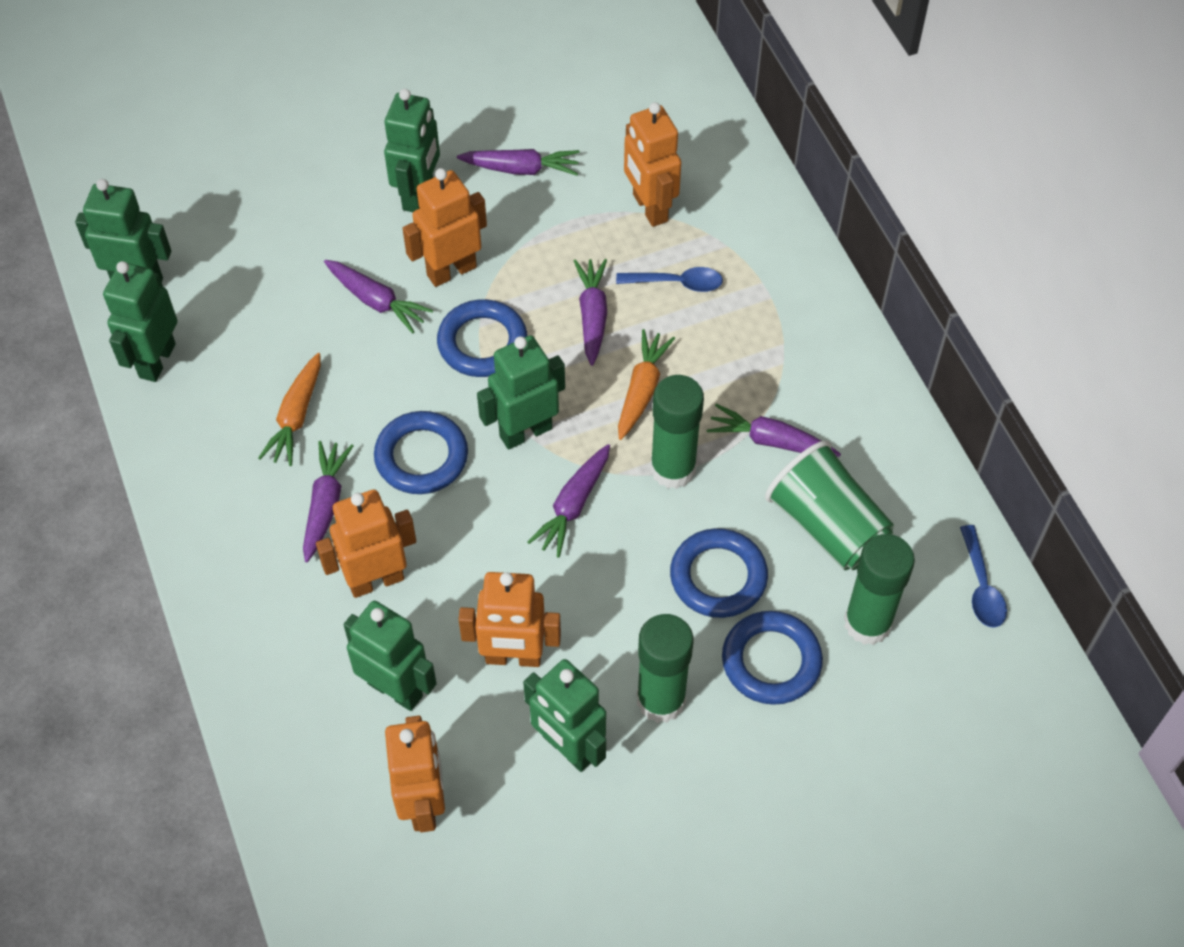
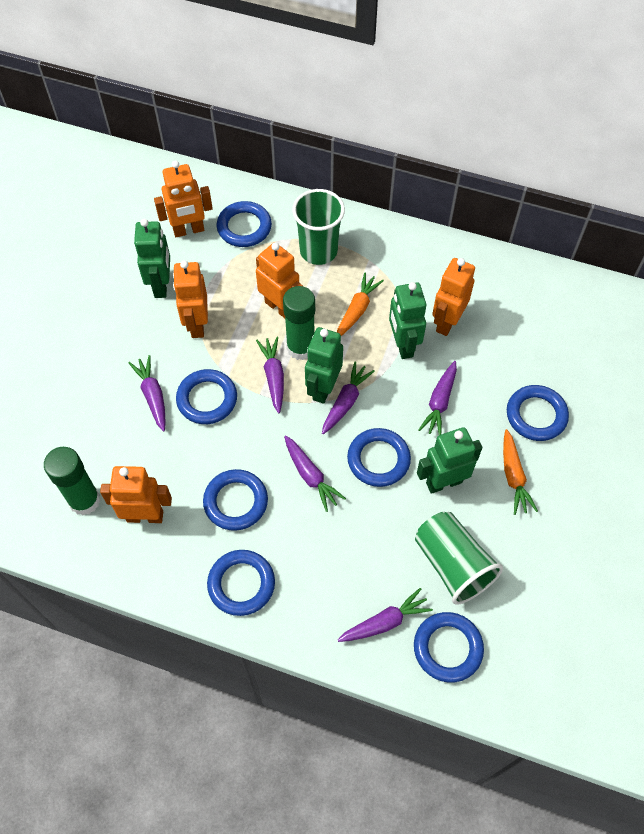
blue ring: [374,411,468,494] [437,299,527,377] [670,528,768,618] [722,611,823,705] = 4 -> [176,369,237,424] [203,469,268,531] [207,550,275,616] [217,201,272,247] [347,428,411,487] [414,612,484,682] [507,385,569,441] = 7
blue spoon: [616,267,723,292] [960,525,1007,628] = 2 -> none = 0
green cup: [765,441,894,570] = 1 -> [292,189,345,265] [415,512,503,605] = 2
green glue stick: [637,614,693,723] [650,375,704,489] [844,534,915,645] = 3 -> [44,447,100,515] [283,286,315,360] = 2
green robot: [75,179,171,282] [103,261,177,382] [344,601,437,711] [384,89,440,212] [477,335,565,449] [523,659,606,772] = 6 -> [134,219,170,298] [305,327,343,404] [389,282,426,359] [417,427,482,494] = 4

